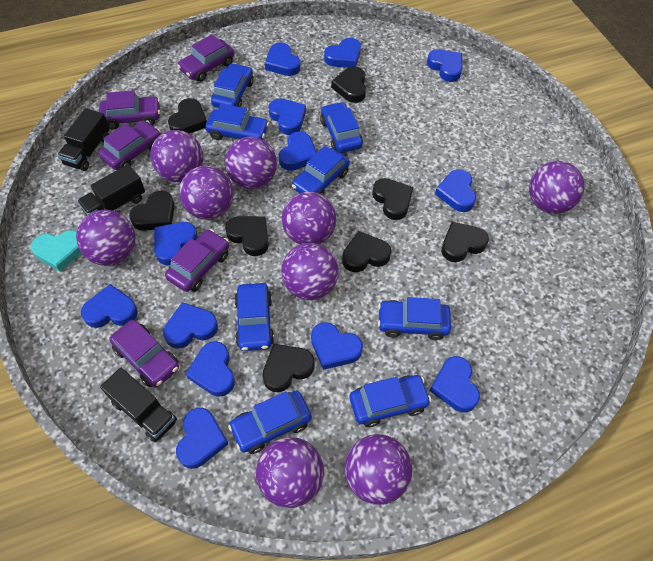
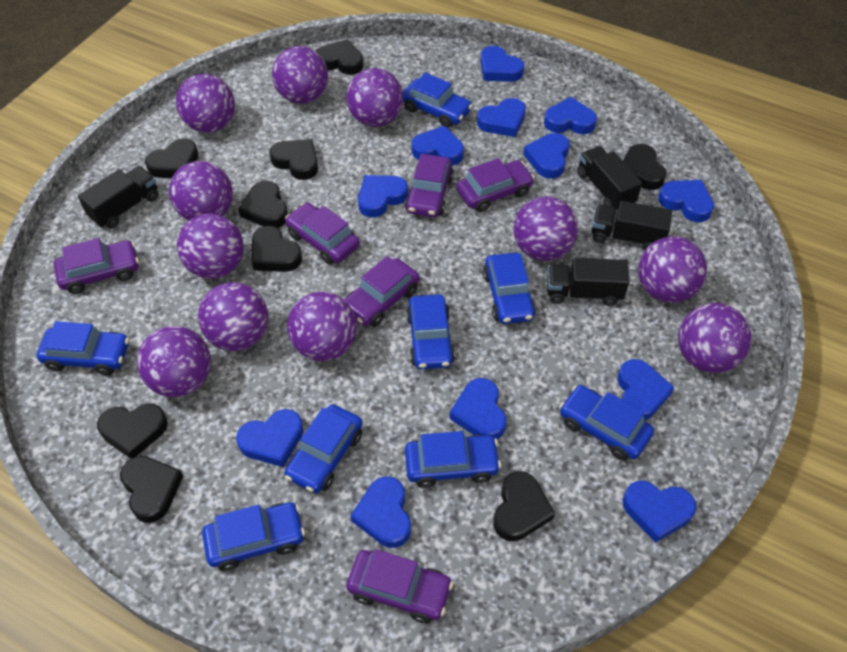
black heart: [129,190,175,231] [168,98,207,134] [225,216,269,256] [263,344,315,392] [331,66,366,103] [342,231,391,272] [372,178,413,220] [441,221,489,262] = 8 -> [97,403,168,459] [120,456,183,523] [145,139,198,178] [238,181,288,228] [252,226,302,272] [269,139,318,180] [316,39,363,75] [493,471,555,541] [623,144,667,190] = 9
black truck: [57,108,110,171] [77,164,145,216] [100,367,177,442] = 3 -> [78,166,159,228] [547,258,630,306] [577,146,642,211] [591,201,672,250] = 4
blue heart: [81,284,138,328] [154,222,198,265] [163,302,218,349] [176,408,228,469] [186,341,235,397] [265,42,300,76] [269,98,306,135] [279,131,317,171] [311,322,363,370] [324,38,361,68] [427,49,462,82] [430,356,480,412] [435,169,476,212] = 13 -> [236,409,304,467] [351,477,411,548] [358,175,408,217] [412,126,464,166] [449,378,506,439] [477,98,526,137] [480,46,524,82] [523,133,570,179] [544,97,597,134] [617,359,675,421] [622,481,697,543] [658,180,714,222] = 12
purple ball: [76,210,135,266] [150,130,203,182] [179,166,233,219] [225,137,277,189] [256,437,324,508] [281,243,339,300] [282,192,336,245] [344,434,412,505] [529,161,585,214] = 9 -> [137,326,211,397] [169,161,233,221] [176,74,235,133] [177,213,244,279] [198,282,268,351] [272,46,328,104] [287,292,357,361] [346,68,403,127] [513,196,578,261] [638,236,707,303] [678,303,752,373] = 11
purple car: [98,120,161,170] [99,90,160,129] [109,320,179,388] [165,229,229,292] [177,34,234,82] = 5 -> [54,238,139,294] [285,203,360,265] [344,256,419,327] [346,549,453,623] [405,154,454,217] [456,158,535,212] = 6
turquoise heart: [31,230,82,272] = 1 -> none = 0

